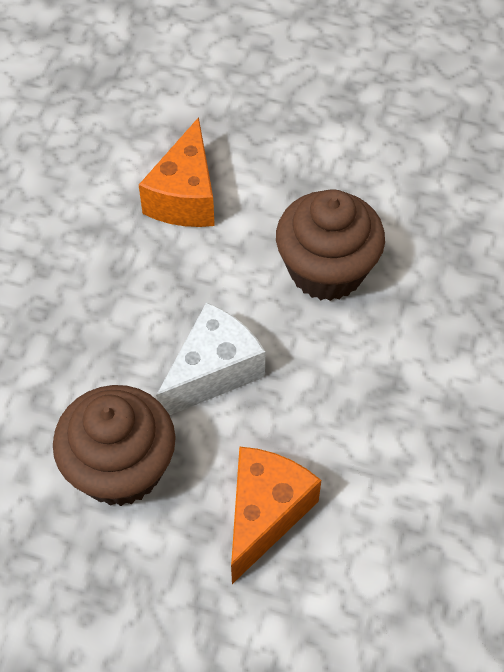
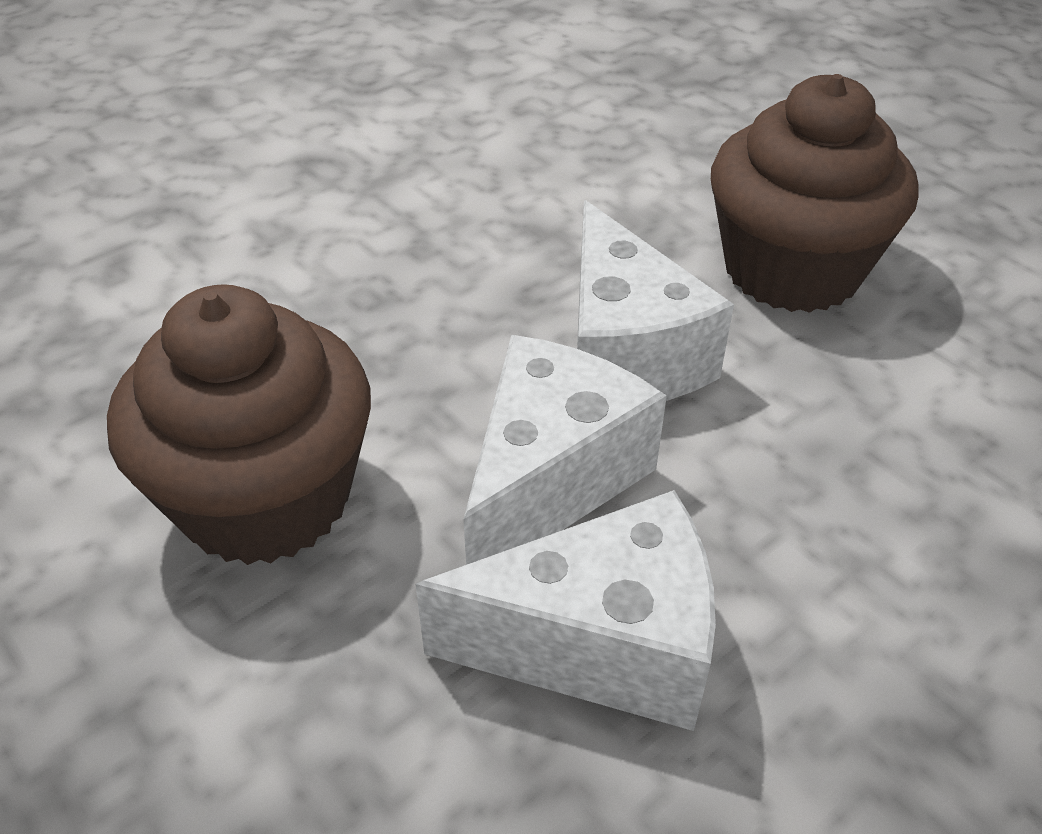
orange cheese: [139,117,215,227] [231,446,321,584] = 2 -> none = 0
white cheese: [156,302,265,415] = 1 -> [416,490,716,731] [463,335,667,565] [577,200,734,401] = 3

